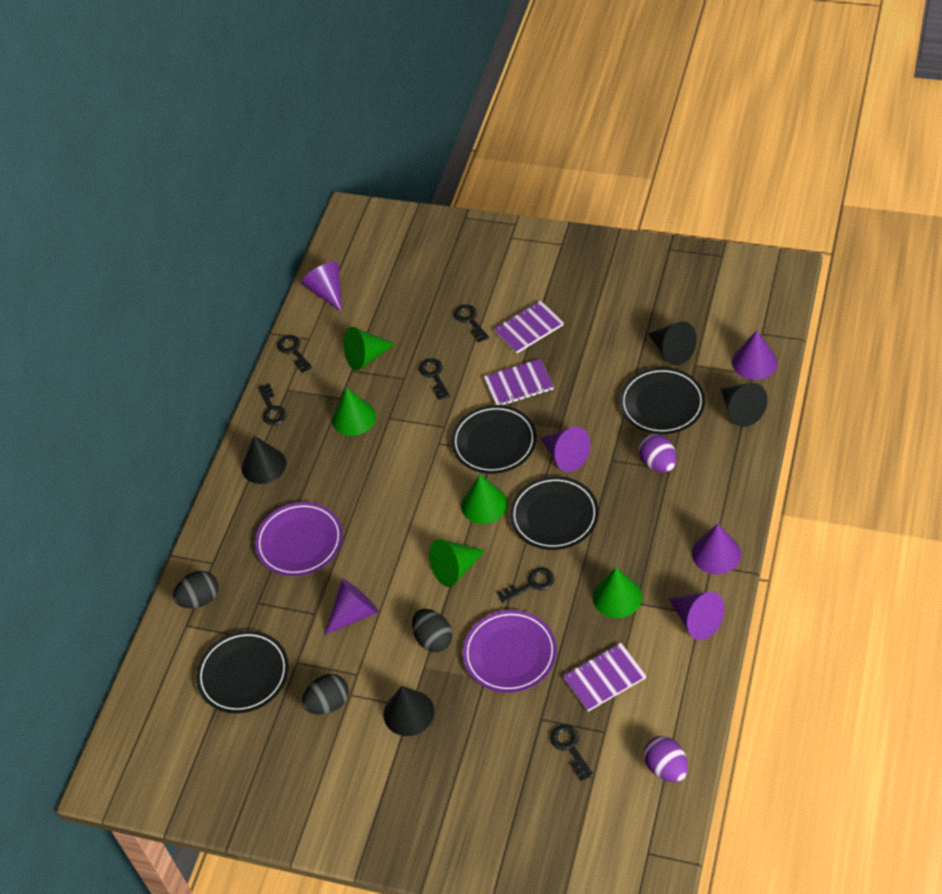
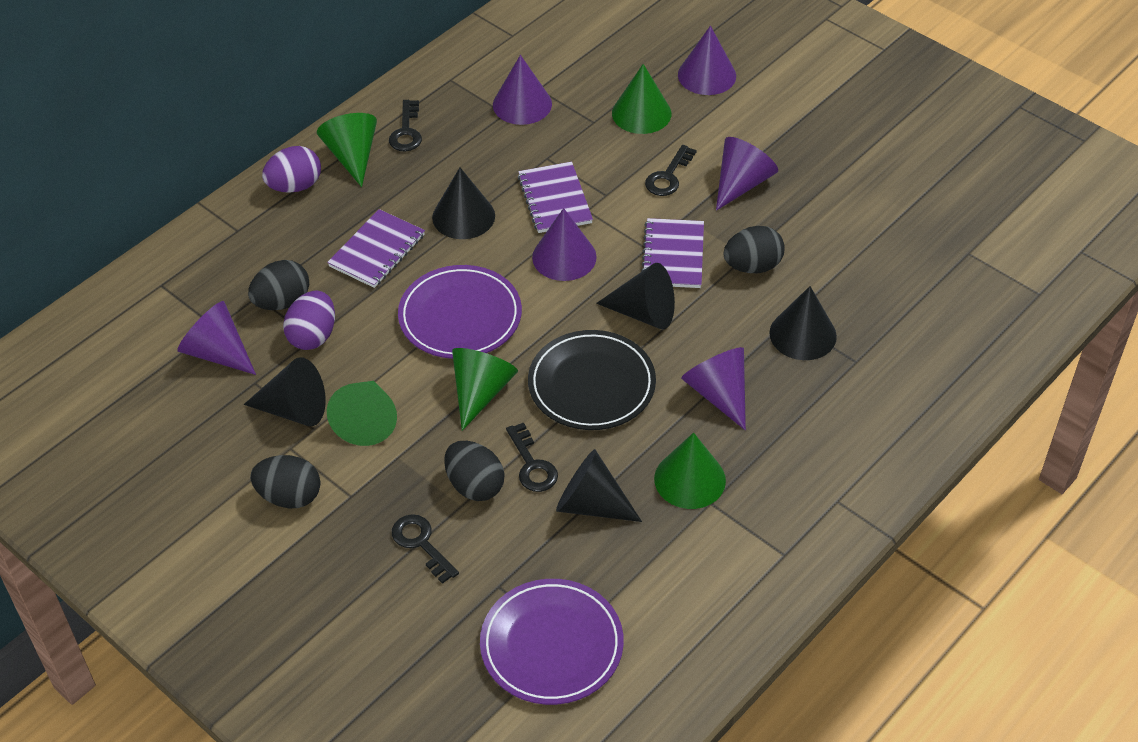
black cone: [241,436,286,484] [383,686,434,736] [648,321,697,365] [721,383,768,427] = 4 -> [244,357,326,426] [432,168,495,239] [556,449,642,522] [596,263,675,329] [769,286,837,360] = 5
black egg: [173,571,218,608] [302,674,349,714] [412,609,452,652] = 3 -> [248,260,309,310] [250,455,321,508] [444,441,505,501] [724,226,785,273] = 4
black key: [258,384,287,425] [277,335,312,373] [419,358,450,400] [454,305,489,342] [497,567,555,603] [550,725,594,781] = 6 -> [389,100,422,152] [392,514,459,584] [506,422,558,492] [645,145,697,196] = 4
black plate: [196,631,289,713] [451,405,537,474] [510,476,599,550] [620,367,705,434] = 4 -> [528,330,656,430] = 1

